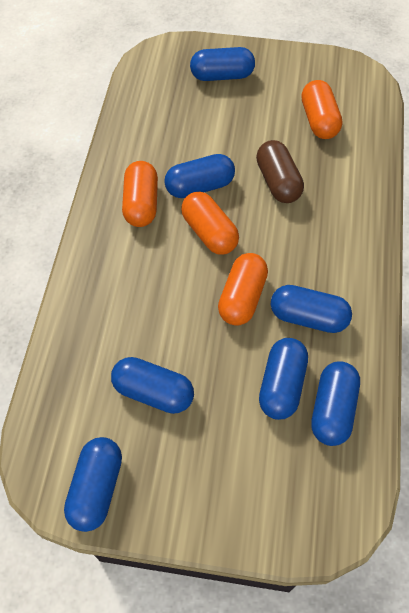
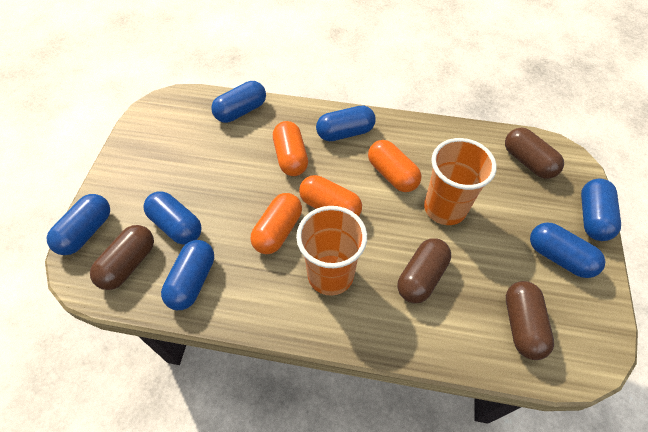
brown capsule: [256,140,304,203] = 1 -> [90,225,154,290] [398,238,451,304] [505,128,564,179] [506,281,554,360] = 4
orange cup: none = 0 -> [296,206,367,296] [424,138,497,225] = 2

